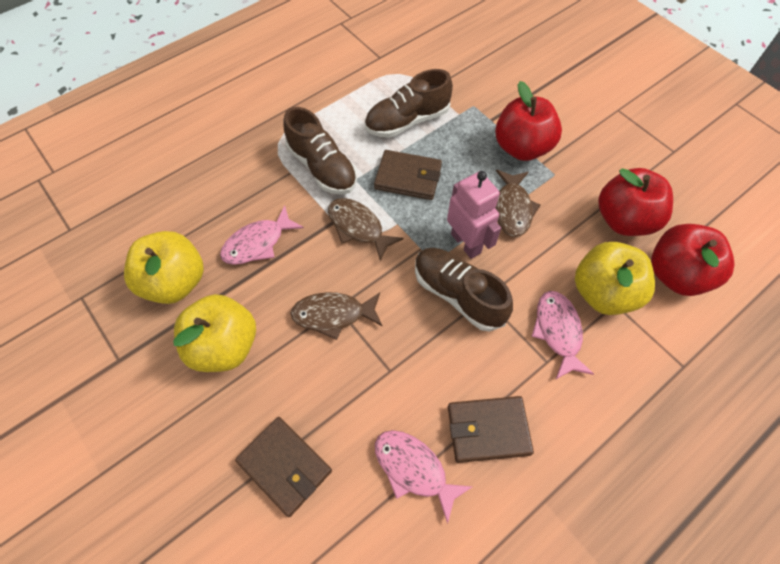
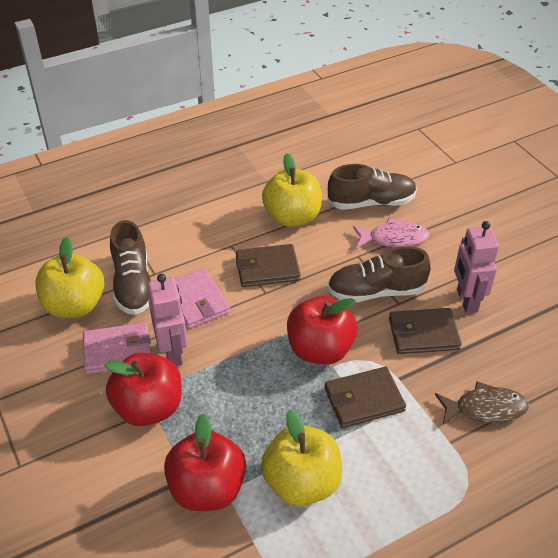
brown fish: [290,292,382,340] [328,198,404,261] [495,170,541,237] = 3 -> [435,381,529,425] = 1
pink fish: [220,205,304,265] [375,430,472,524] [531,291,594,380] = 3 -> [353,218,430,248] = 1
pink robot: [447,171,501,259] = 1 -> [148,274,188,366] [454,221,499,313] = 2
pink wallet: none = 0 -> [83,322,151,374] [175,268,230,329] = 2

